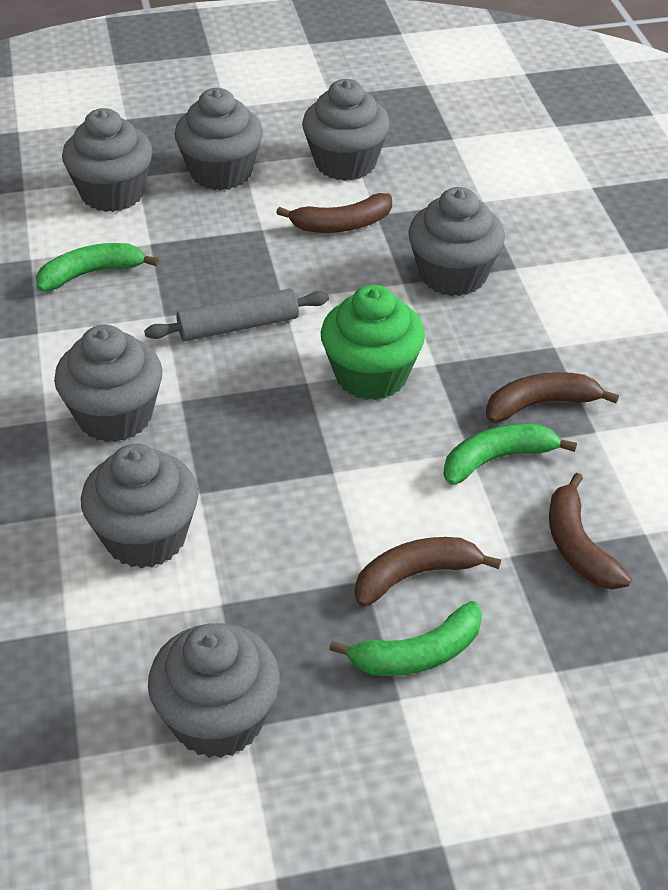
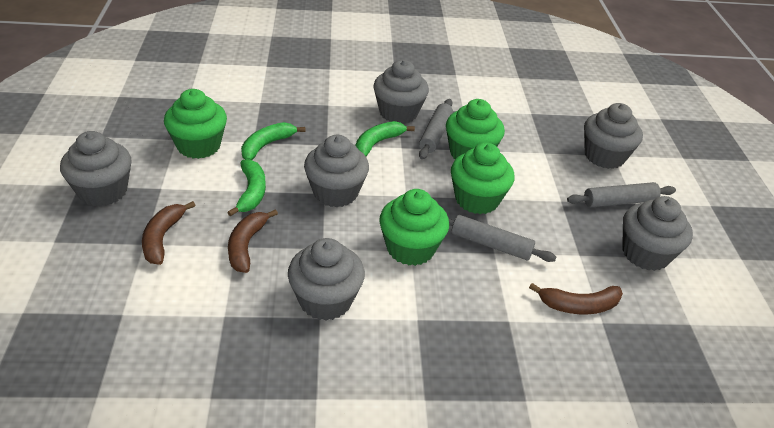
brown banana: [276,193,392,233] [355,537,501,607] [486,372,619,423] [549,473,631,589] = 4 -> [142,201,196,265] [228,209,278,273] [529,283,623,315] = 3
green cupcake: [321,285,425,400] = 1 -> [164,89,227,159] [379,189,449,266] [446,99,505,159] [451,143,514,214] = 4
grey cupcake: [54,325,162,442] [62,108,153,212] [81,444,198,568] [148,623,280,758] [174,88,263,190] [302,79,390,181] [408,187,505,296] = 7 -> [60,131,132,207] [288,238,365,321] [304,135,369,207] [373,60,429,124] [584,103,643,169] [622,196,693,271] = 6
grey rolling pin: [144,289,329,341] = 1 -> [419,99,453,159] [448,215,556,262] [567,182,676,207] = 3

